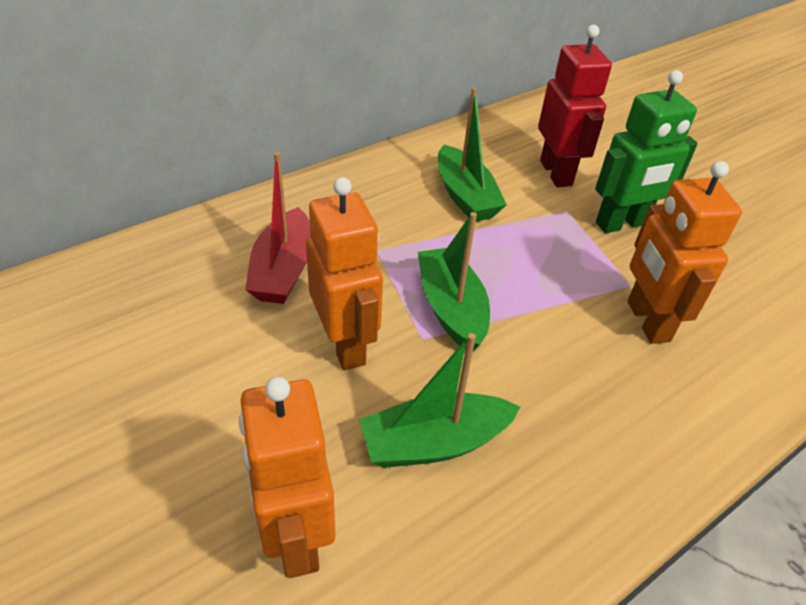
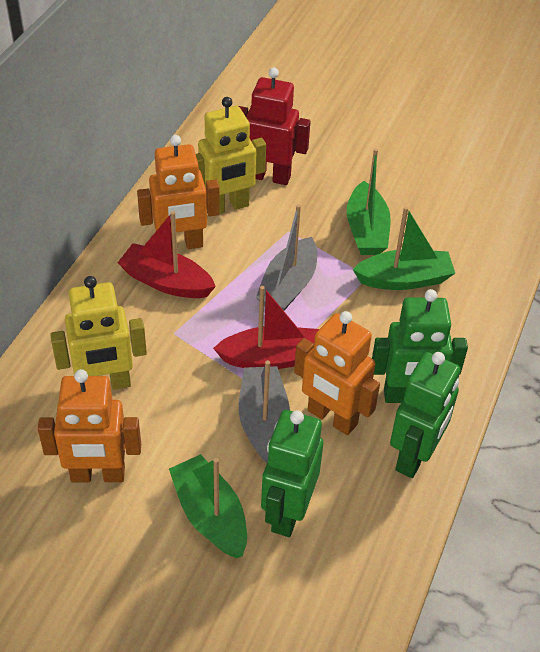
green robot: [595,70,698,233] = 1 -> [261,410,323,537] [372,289,468,403] [390,352,460,478] = 3
grey boat: none = 0 -> [239,360,290,463] [256,204,317,311] = 2
red boat: [245,152,311,304] = 1 -> [118,211,216,298] [213,286,319,369] = 2
yellow robot: none = 0 -> [50,276,147,390] [196,97,266,214] = 2

